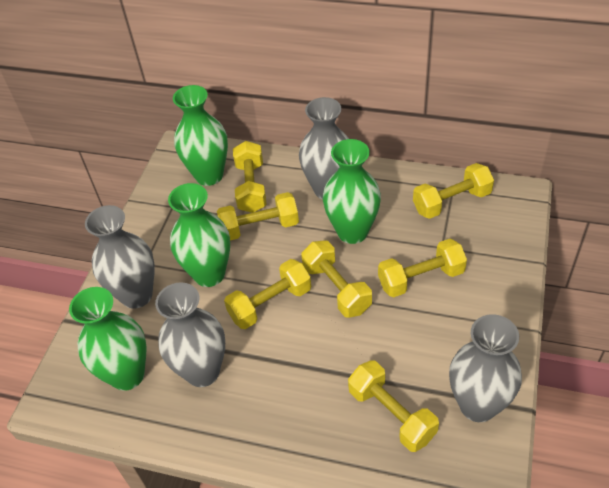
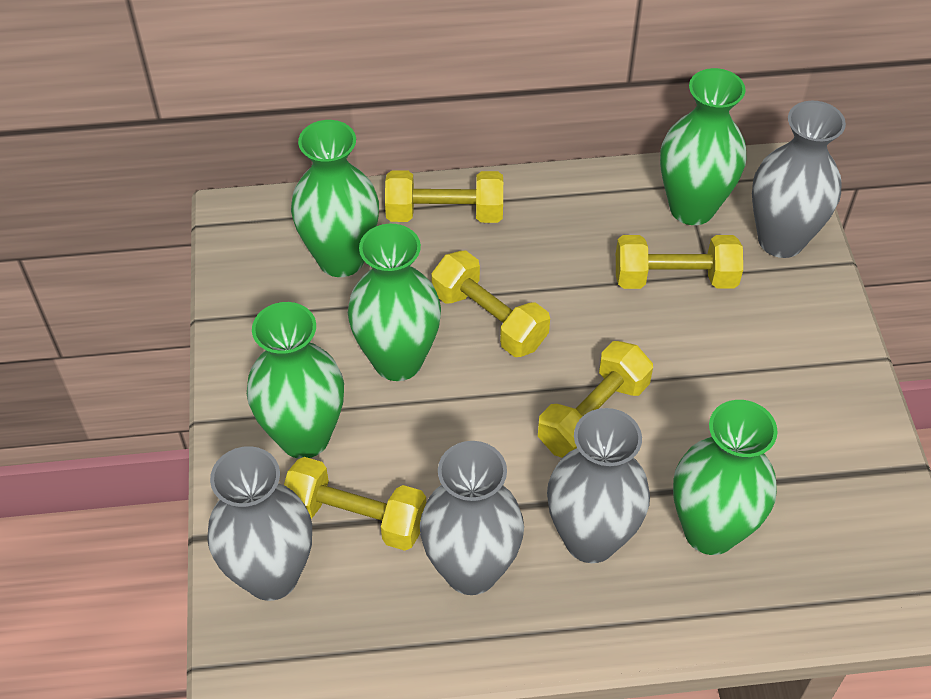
green vase: [69,287,147,391] [168,183,230,287] [173,85,228,186] [323,139,381,244] = 4 -> [247,302,344,459] [291,120,379,277] [348,224,441,381] [660,68,747,225] [673,400,778,555] = 5
yellow dumbbell: [217,192,299,240] [224,259,311,329] [233,141,267,213] [301,240,372,318] [348,360,439,452] [378,239,467,297] [413,163,494,219] = 7 -> [284,457,426,551] [385,170,503,223] [431,250,550,357] [538,341,653,458] [616,235,743,289] = 5

